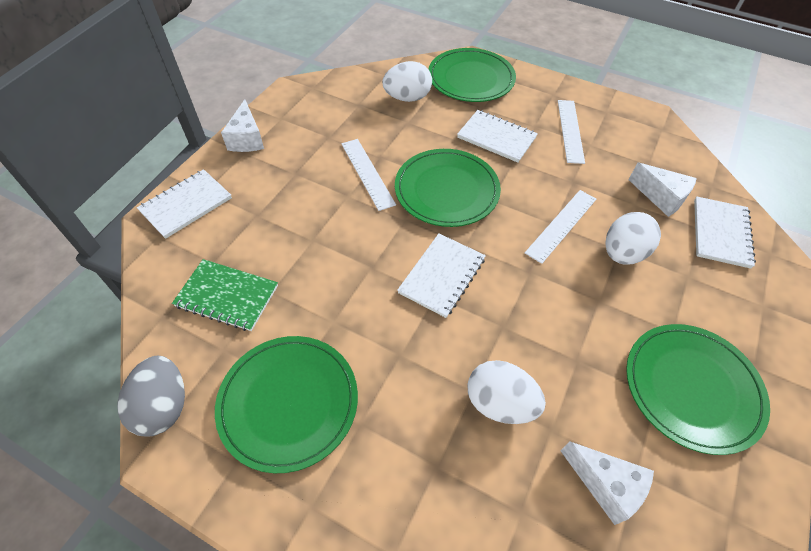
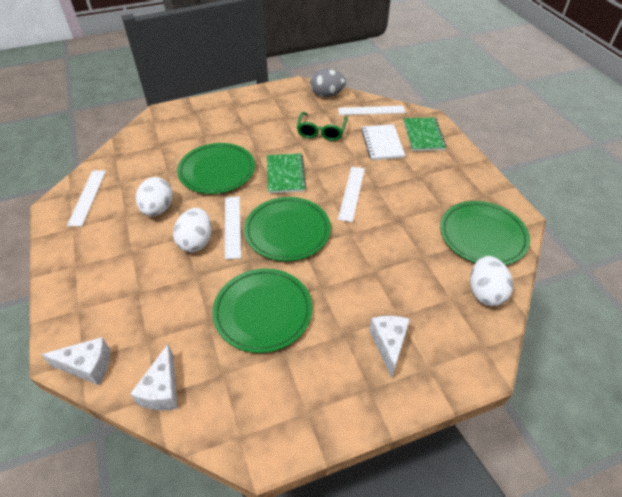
green glasses: none = 0 -> [297,112,348,141] = 1
green notebook: [172,259,278,331] = 1 -> [267,153,306,193] [404,117,446,151] = 2
white notebook: [137,169,232,239] [397,234,486,318] [457,110,538,162] [694,196,756,269] = 4 -> [361,124,405,160] = 1
white ruler: [341,139,396,211] [525,190,596,264] [558,100,585,164] = 3 -> [67,170,106,226] [225,196,241,259] [338,106,406,115] [338,167,365,222] = 4

